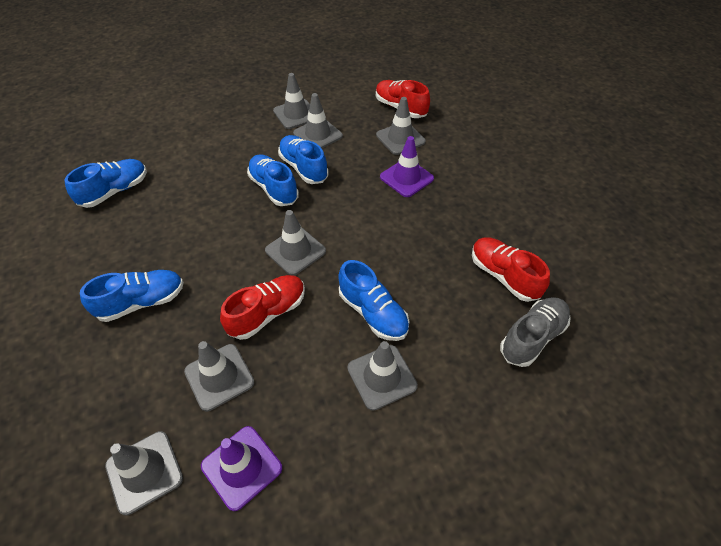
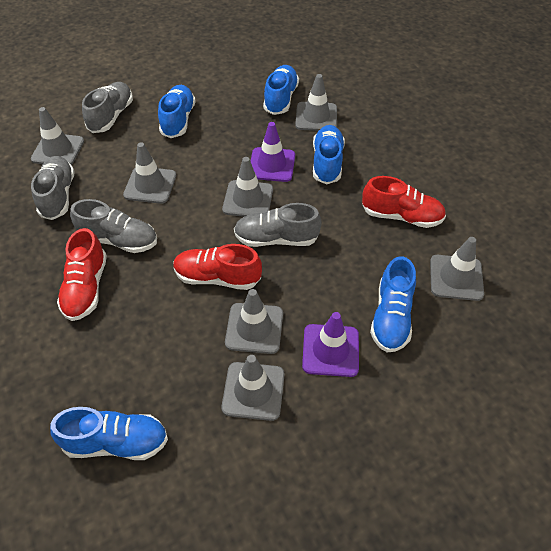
grey shoe: [500,297,571,367] = 1 -> [31,156,75,220] [70,199,157,253] [82,82,133,133] [234,203,322,247] = 4

